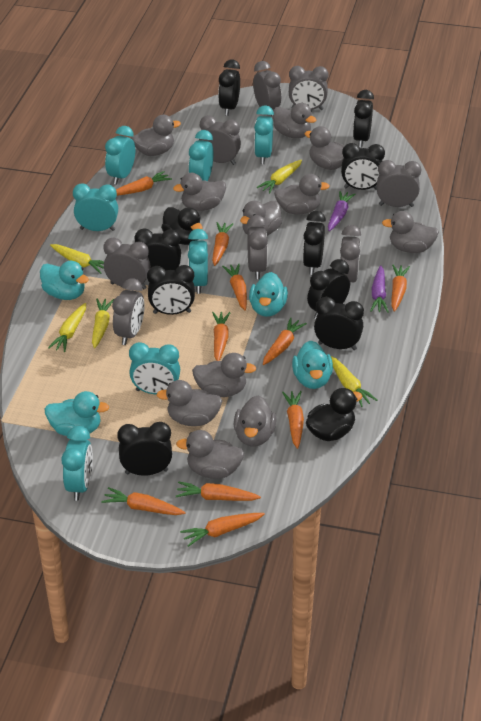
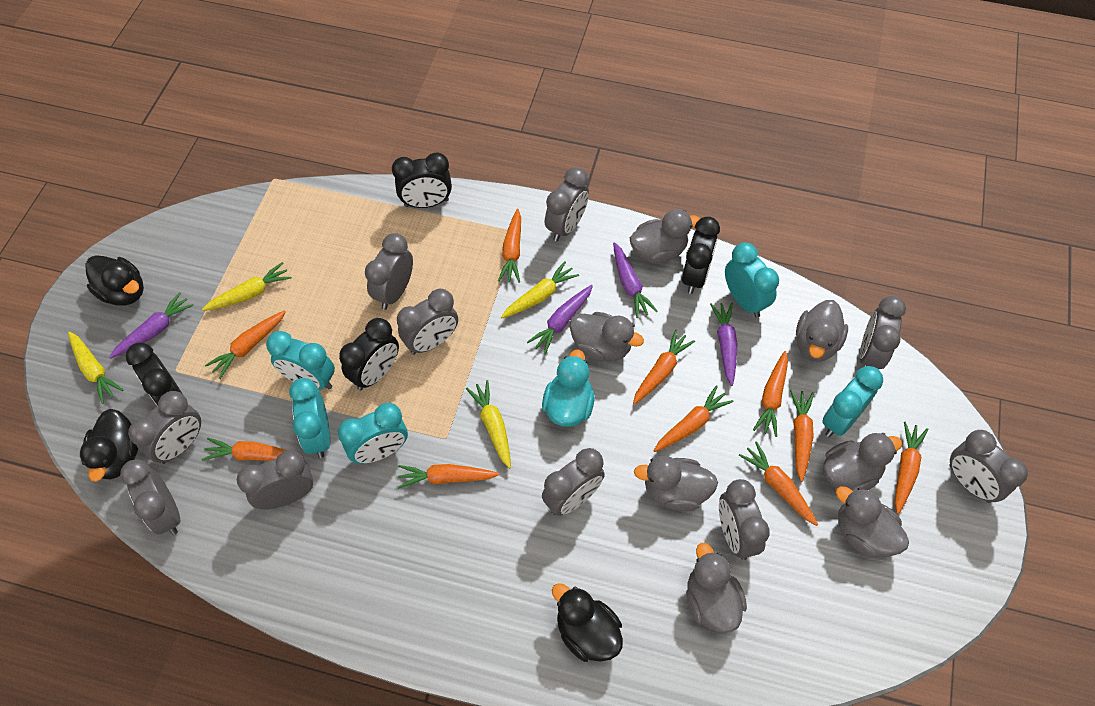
black clock: [117,422,172,476] [135,228,181,270] [147,265,195,315] [218,59,240,116] [303,211,326,275] [307,259,350,320] [314,297,364,350] [341,143,385,190] [353,90,374,148] = 9 -> [126,343,182,406] [339,318,399,391] [392,152,452,208] [682,216,720,294] = 4
black duck: [161,207,203,245] [306,388,362,441] = 2 -> [80,409,138,482] [85,255,144,306] [552,583,623,662] = 3
grey clock: [103,238,151,289] [112,278,144,345] [199,115,241,165] [247,215,268,279] [253,61,281,116] [289,66,329,110] [340,225,361,284] [377,160,421,207] = 8 -> [120,459,180,535] [128,391,201,464] [237,450,313,510] [365,233,413,310] [397,289,458,355] [542,448,605,516] [545,167,589,242] [719,479,770,560] [860,296,906,369] [950,430,1028,503] = 10
grey duck: [131,115,181,156] [156,380,222,426] [173,173,226,211] [176,430,244,479] [192,353,256,397] [234,396,276,447] [240,201,282,236] [273,103,316,138] [274,174,330,215] [305,126,344,170] [382,211,439,253] = 11 -> [570,312,644,362] [630,209,700,264] [634,456,718,511] [686,543,747,633] [796,300,848,362] [823,433,902,492] [836,486,909,558] = 7
purple carrot: [328,191,355,231] [370,265,389,313] = 2 -> [109,292,194,358] [527,285,593,354] [613,242,658,318] [710,303,738,386] = 4
turquoise clock: [61,426,93,501] [73,183,118,231] [105,126,135,185] [129,342,180,394] [188,130,214,181] [188,229,208,294] [254,105,274,164] = 7 -> [266,331,335,390] [289,378,330,458] [338,403,408,464] [725,243,779,318] [822,366,883,437] = 5
turquoise duck: [40,261,89,300] [45,391,109,436] [249,272,288,317] [292,340,333,389] = 4 -> [542,349,595,427] = 1
yellow carrot: [48,303,86,352] [50,244,104,274] [92,299,114,348] [257,160,302,194] [331,356,378,407] = 5 -> [68,331,123,404] [202,262,292,311] [466,380,511,469] [501,261,579,318] = 4

